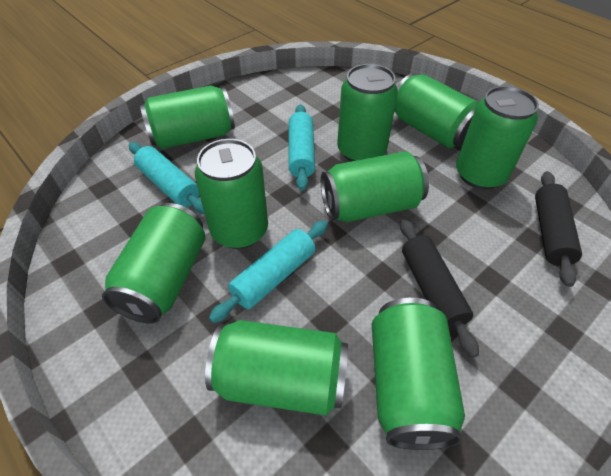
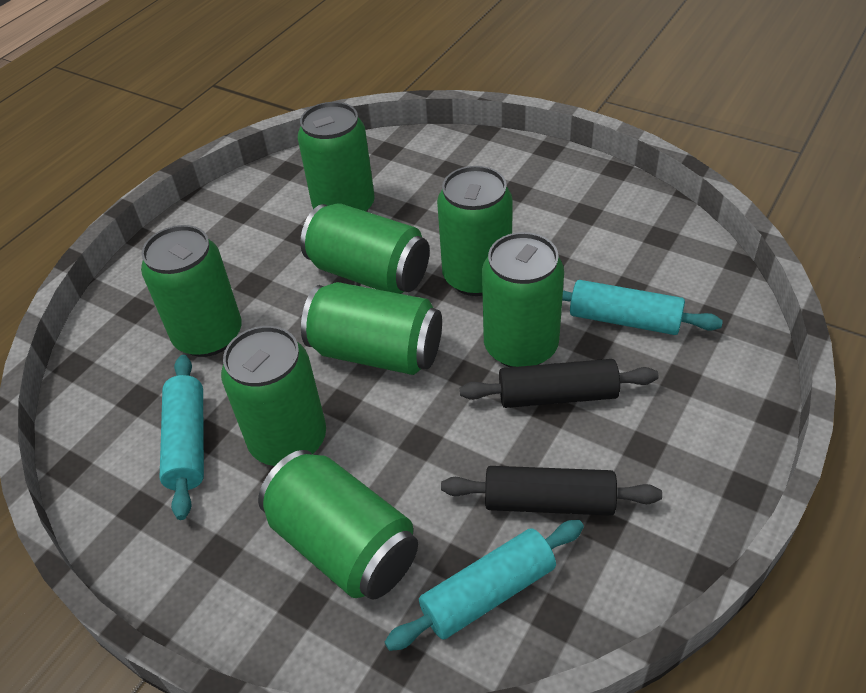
green can: [102,203,206,323] [140,86,235,149] [195,139,268,249] [205,320,348,416] [321,151,429,222] [337,64,398,161] [372,298,465,450] [394,74,478,148] [456,86,539,190] = 9 -> [141,225,242,357] [221,326,326,466] [258,450,418,600] [298,102,375,212] [300,203,430,294] [301,282,442,375] [437,166,513,296] [482,232,564,367] = 8

